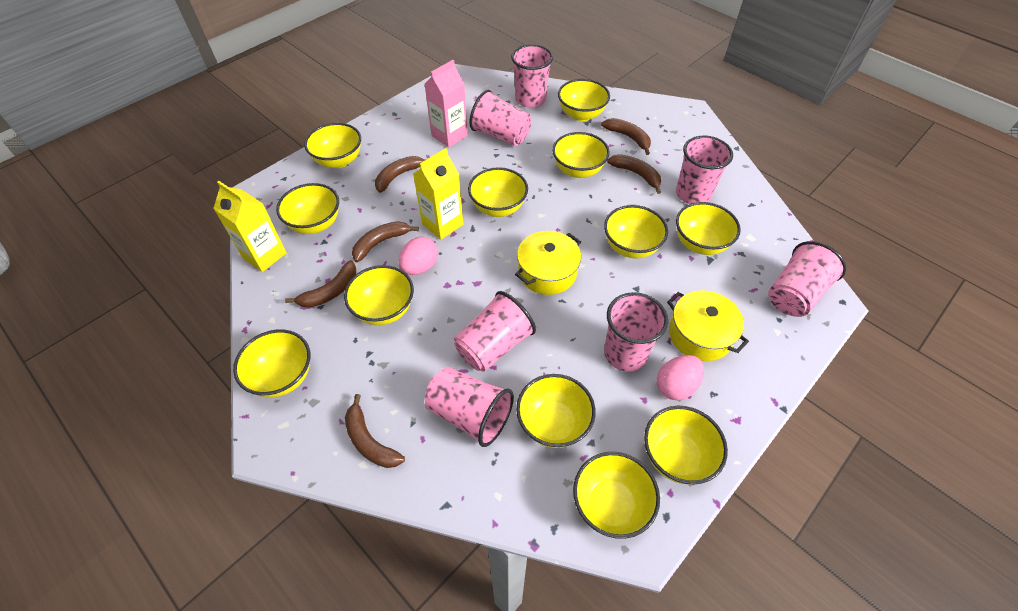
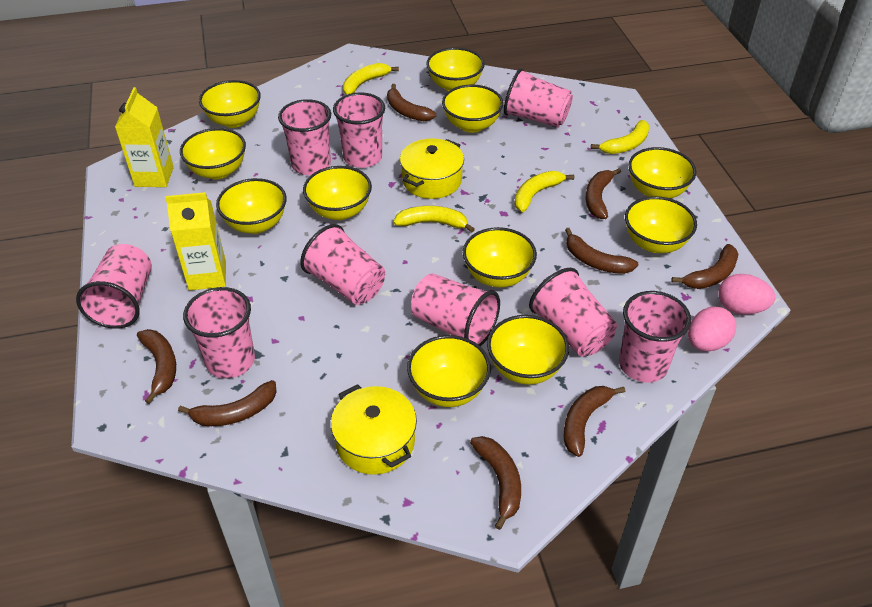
brown banana: [285,260,356,308] [345,394,405,468] [352,221,419,262] [375,156,427,193] [601,118,651,155] [607,154,661,194] = 6 -> [137,329,176,404] [178,380,277,426] [387,84,436,121] [470,436,521,530] [564,386,625,457] [565,228,639,274] [585,169,621,219] [671,244,738,289] = 8
pink carton: [425,60,468,147] = 1 -> none = 0
pink cup: [425,367,514,447] [454,291,536,372] [469,90,531,146] [511,44,553,108] [604,292,668,372] [676,135,733,204] [768,241,846,317] = 7 -> [76,244,152,329] [183,287,255,379] [278,99,331,175] [300,224,385,305] [333,92,385,168] [411,274,500,346] [504,68,573,128] [529,268,617,356] [619,291,691,382] = 9
yellow banana: none = 0 -> [343,63,399,95] [393,206,475,232] [515,171,574,212] [591,120,649,154] = 4
yellow bowl: [233,329,311,397] [276,183,339,234] [304,123,361,168] [344,265,414,325] [468,167,528,217] [516,374,596,448] [552,132,610,178] [558,79,610,121] [573,452,660,539] [604,205,668,258] [644,406,728,484] [676,202,741,255] = 12 -> [180,128,246,179] [199,80,261,128] [216,178,287,234] [303,166,372,220] [407,335,491,407] [426,47,485,91] [442,85,503,133] [463,227,537,287] [487,315,569,385] [625,196,697,253] [628,147,696,198] = 11

